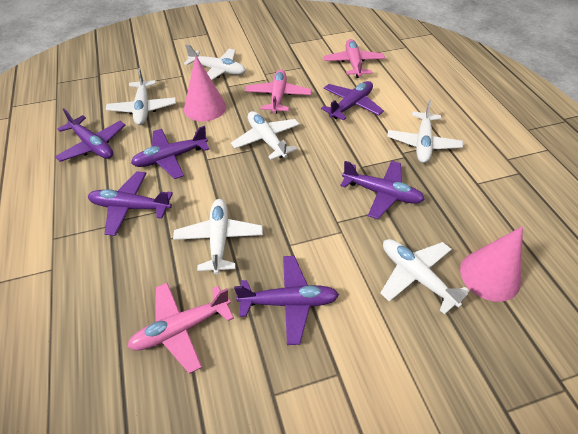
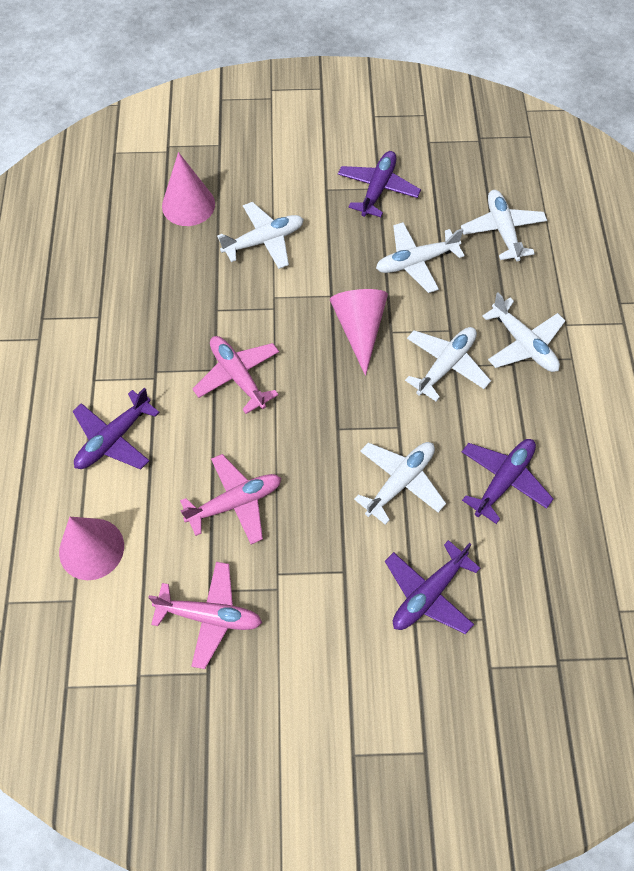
pink cone: [184,56,226,121] [460,226,523,302] = 2 -> [59,517,124,580] [162,152,215,226] [330,289,388,376] = 3
purple plane: [55,108,125,162] [88,171,173,236] [131,126,210,179] [234,256,339,345] [321,81,384,121] [340,161,425,219] = 6 -> [72,388,160,469] [338,151,421,217] [385,540,480,634] [462,439,553,524] = 4

